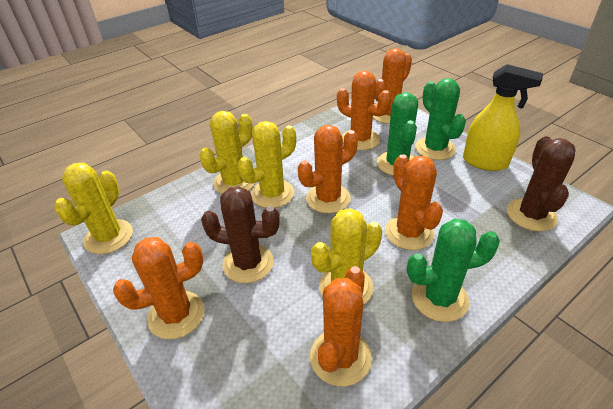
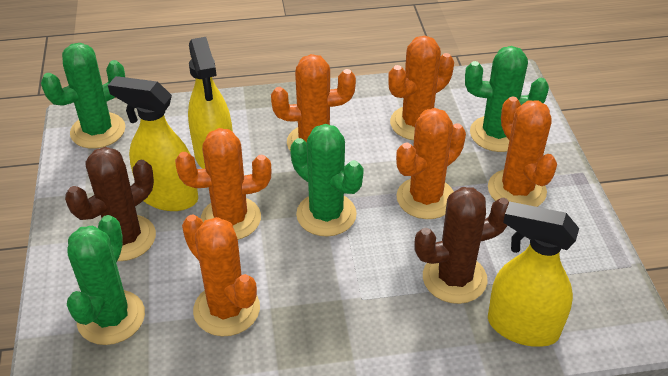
green cactus: [377,92,418,176] [407,219,500,322] [415,78,466,160] = 3 -> [41,43,125,149] [67,215,145,345] [290,124,364,237] [465,46,549,152] = 4
yellow cactus: [54,163,133,254] [200,111,255,194] [238,121,296,208] [311,208,382,304] = 4 -> none = 0
yellow spray bottle: [463,64,543,171] = 1 -> [108,76,198,211] [188,37,233,169] [488,202,579,347] = 3

